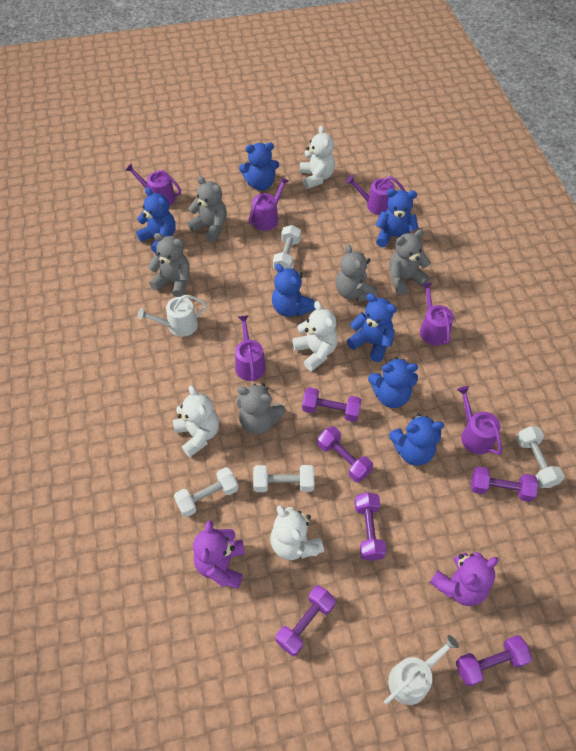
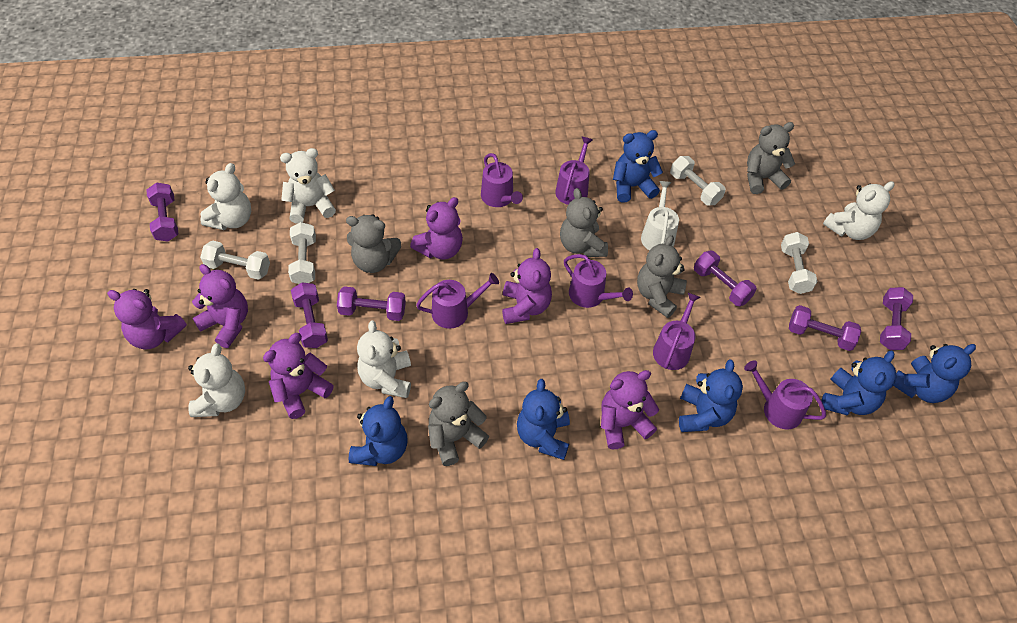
blue teddy bear: [136,187,176,254] [239,142,279,191] [272,264,316,317] [347,294,397,362] [368,357,418,408] [375,189,419,247] [389,413,444,466] = 7 -> [349,396,407,466] [517,379,570,460] [613,130,663,203] [679,359,743,432] [821,351,897,415] [893,344,976,403] = 6
purple teddy bear: [193,521,245,589] [429,552,499,606] = 2 -> [107,289,187,349] [192,264,248,348] [263,333,334,419] [410,197,463,259] [502,248,552,324] [601,370,659,449] = 6
white teddy bear: [173,385,219,457] [270,505,324,560] [292,301,338,371] [300,126,335,189] = 4 -> [188,343,245,417] [200,163,251,230] [280,148,336,223] [357,321,411,398] [823,181,895,240] = 5
white watering can: [138,295,207,337] [384,635,459,705] = 2 -> [641,181,679,250] = 1

